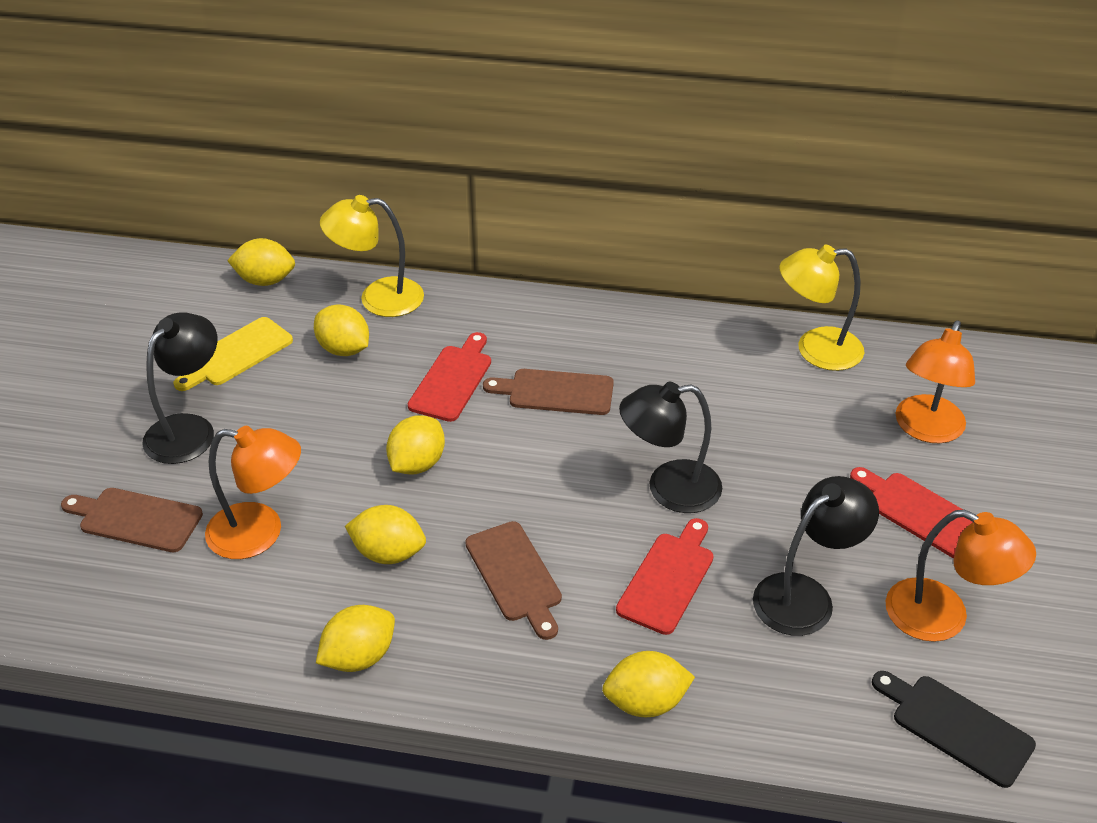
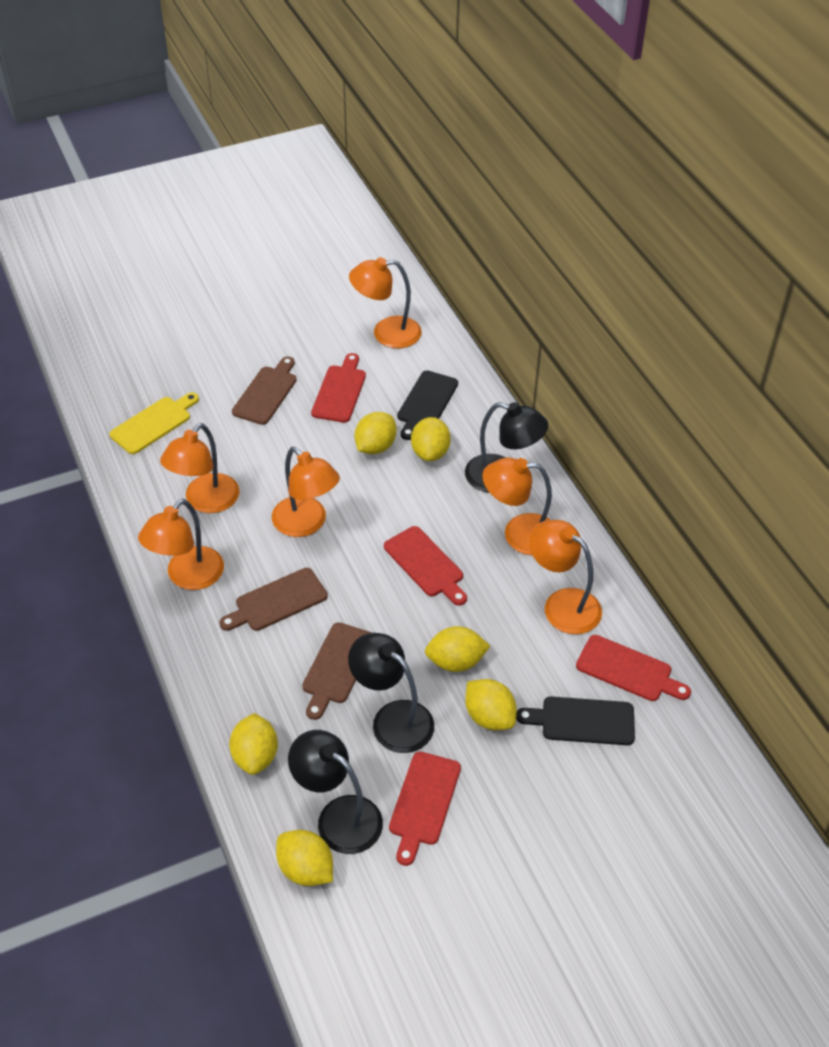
black cutting board: [872,671,1036,788] = 1 -> [397,370,458,440] [516,696,635,745] = 2
orange lamp: [205,426,301,559] [886,510,1036,642] [895,320,975,443] = 3 -> [138,499,224,590] [160,423,239,513] [272,447,340,537] [349,257,422,348] [482,458,552,556] [529,520,602,634] = 6
red cutting board: [408,332,491,422] [616,518,713,635] [850,467,973,558] = 3 -> [311,353,366,423] [384,526,467,606] [389,751,461,866] [576,635,691,701] = 4
yellow lamp: [320,195,424,317] [779,245,864,371] = 2 -> none = 0

